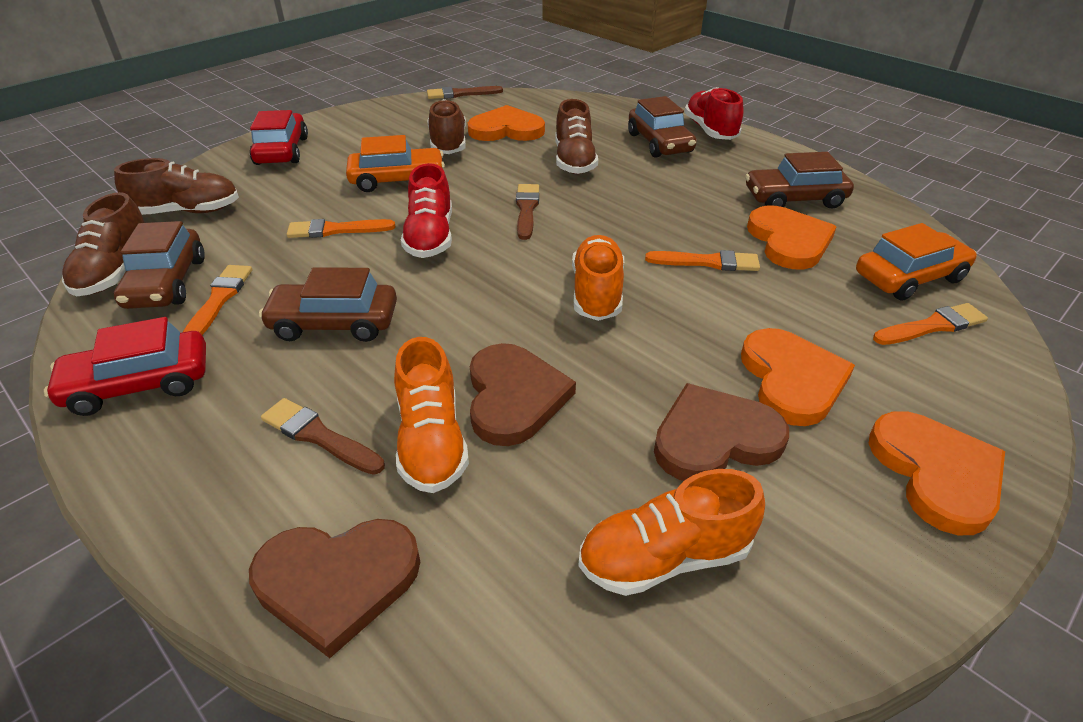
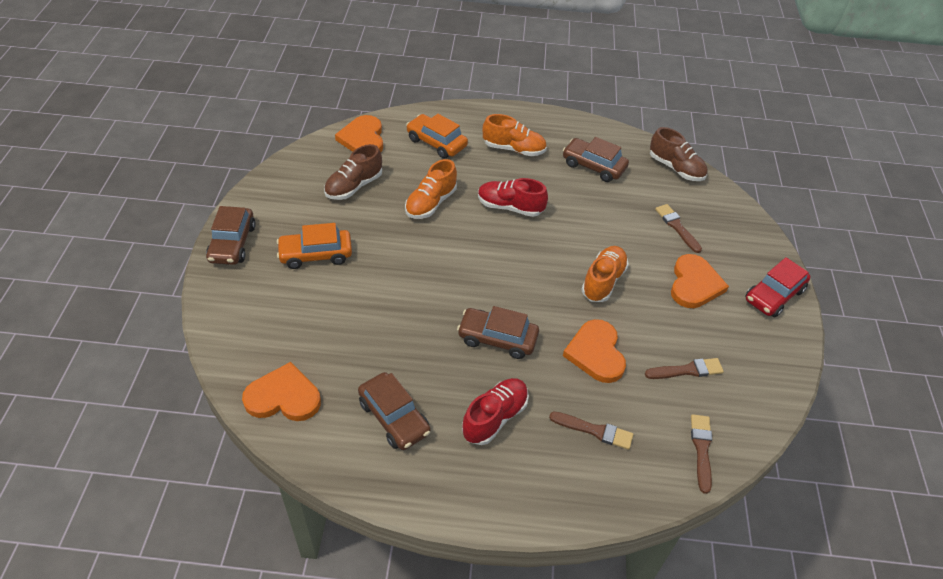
brown brush: [261,398,385,475] [427,86,503,99] [516,184,539,240] = 3 -> [549,411,633,450] [645,358,724,379] [655,204,702,253] [691,414,712,494] = 4
brown heart: [249,519,420,658] [470,343,576,446] [654,383,789,481] = 3 -> none = 0
brown shoe: [62,192,145,296] [114,158,239,215] [427,99,466,154] [555,99,598,174] = 4 -> [324,144,382,200] [650,127,708,181] = 2
orange brush: [183,265,252,335] [287,219,395,238] [645,250,760,271] [873,303,988,345] = 4 -> none = 0
red car: [44,317,206,416] [250,110,308,165] = 2 -> [745,257,810,317] = 1

